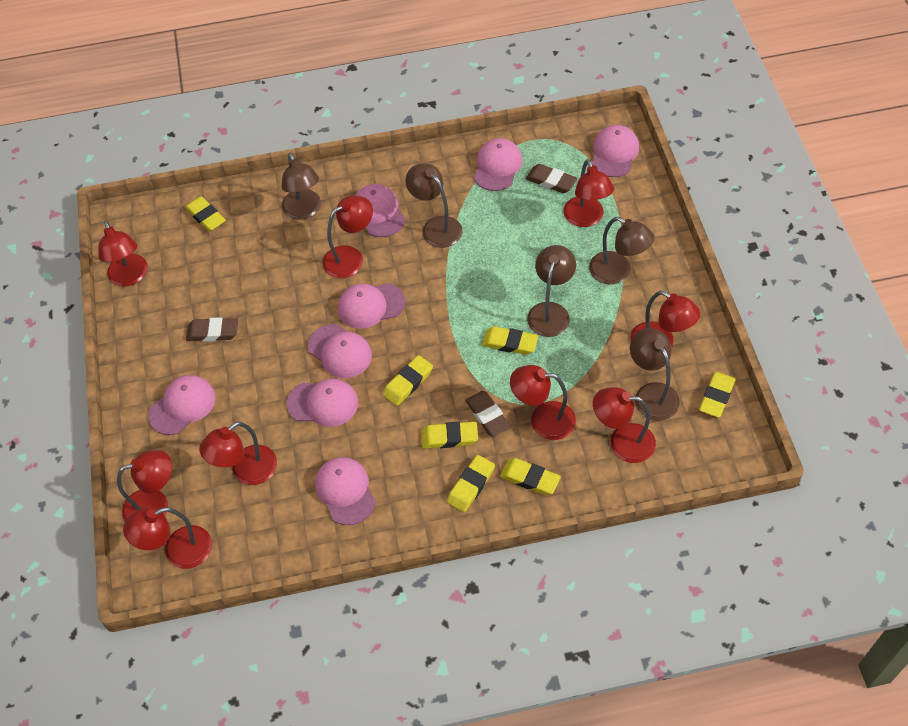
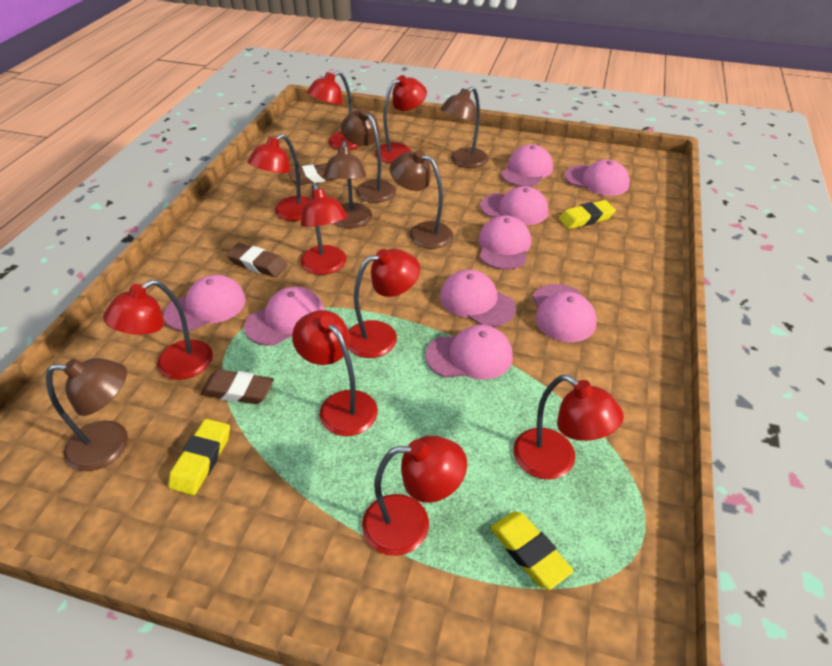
pink cap: [148,375,216,435] [287,378,358,427] [308,324,372,378] [315,457,376,525] [338,283,405,329] [355,184,405,237] [474,138,523,191] [592,125,639,177] = 8 -> [164,275,246,331] [244,287,324,346] [425,325,513,380] [440,270,516,327] [479,216,531,270] [480,186,548,225] [501,144,553,187] [532,284,597,342] [564,159,630,196] = 9
yellow eraser: [185,196,226,232] [383,355,433,406] [421,421,478,449] [447,455,495,512] [482,326,538,355] [500,458,561,495] [699,371,736,418] = 7 -> [168,419,230,495] [490,512,574,590] [559,200,616,229] = 3

